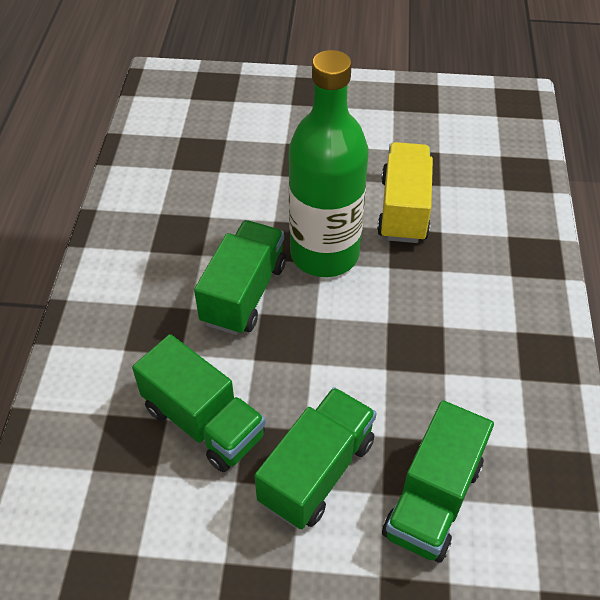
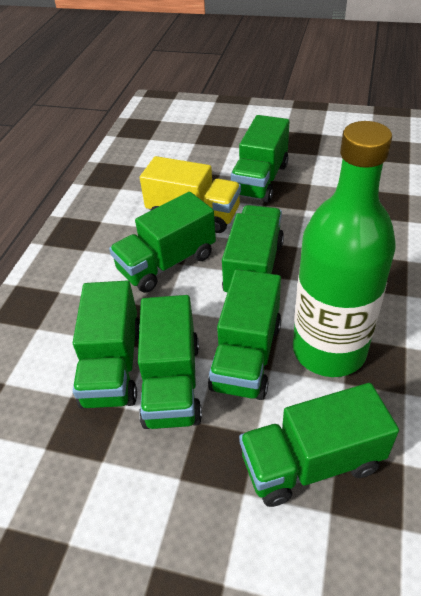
green truck: [132,334,266,472] [194,220,286,335] [254,387,377,529] [382,400,494,563] = 4 -> [73,281,140,409] [109,192,216,293] [138,295,202,429] [208,269,281,400] [222,205,284,292] [231,115,290,203] [239,383,399,507] = 7

